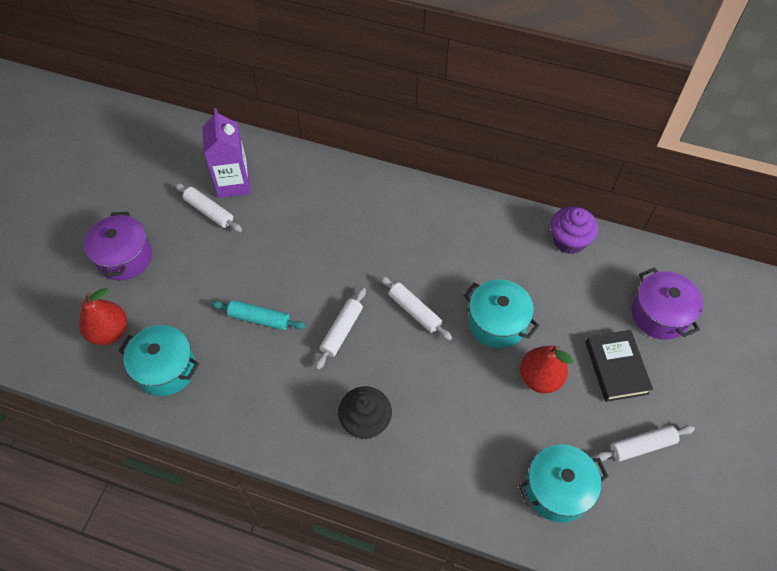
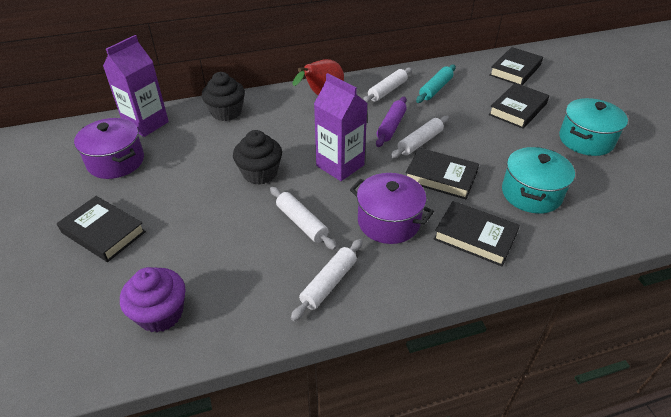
black book: [585,330,653,402] = 1 -> [57,196,146,262] [405,148,479,199] [434,201,520,266] [488,83,549,129] [490,47,543,85] = 5
black cupcake: [338,386,392,439] = 1 -> [202,72,245,121] [233,130,282,185] = 2
purple carton: [202,108,251,198] = 1 -> [103,35,169,137] [314,73,368,181] = 2
purple rolling pin: none = 0 -> [376,96,407,147] = 1
red pear: [79,288,127,345] [520,345,574,394] = 2 -> [292,59,344,95] = 1
turquoise pot: [118,325,199,396] [464,280,539,348] [519,444,609,523] = 3 -> [502,147,575,214] [559,98,628,156] = 2

